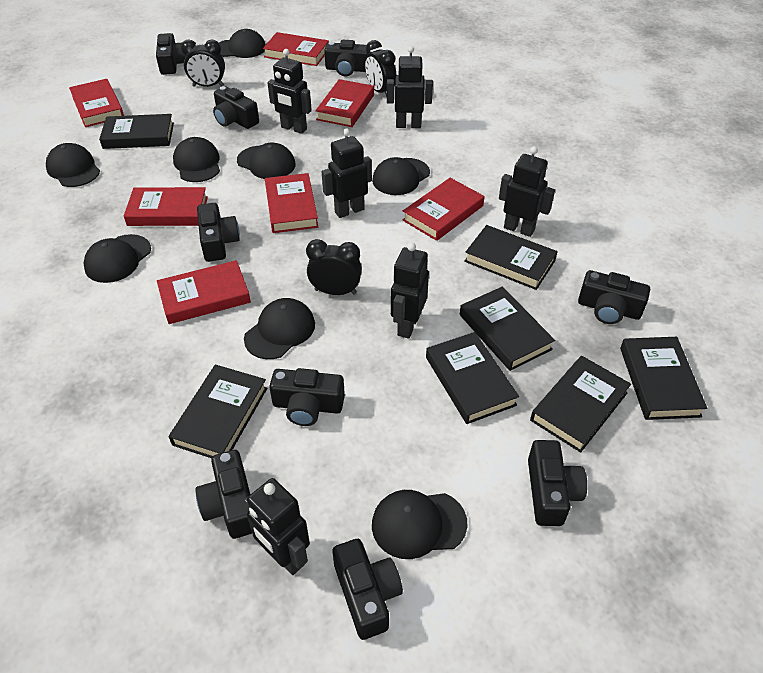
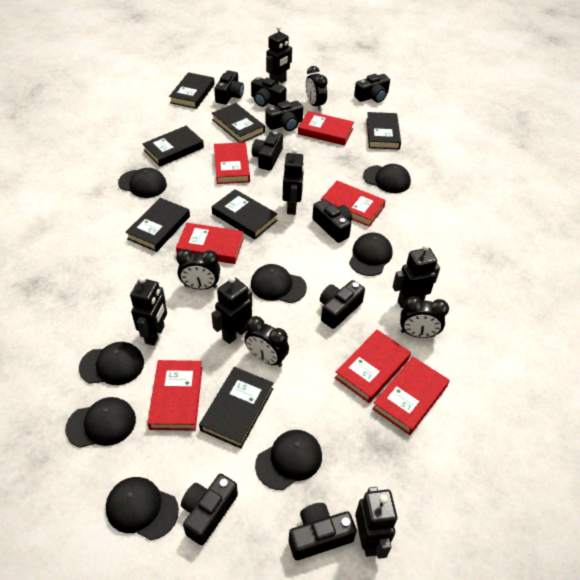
black clock: [181,39,225,87] [306,239,362,295] [365,40,397,97] = 3 -> [176,249,220,290] [244,316,289,367] [306,66,328,111] [400,296,449,338] = 4

